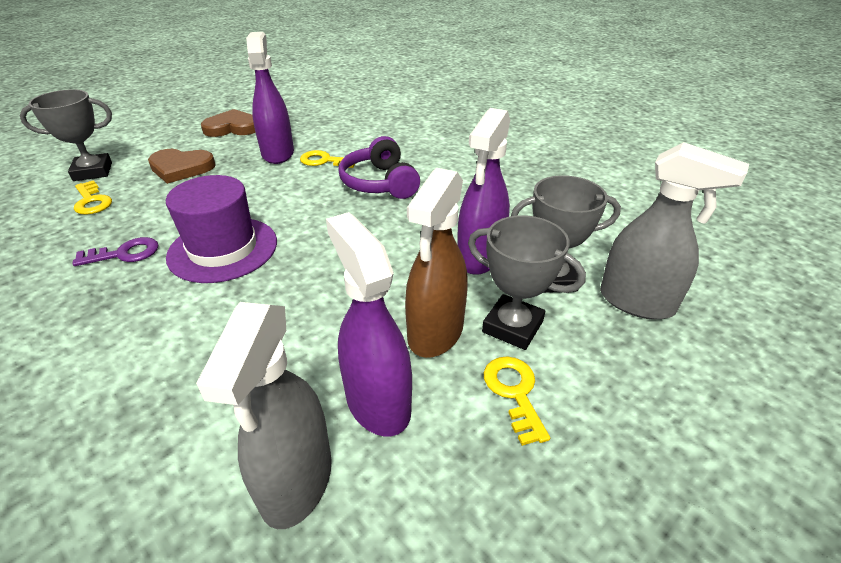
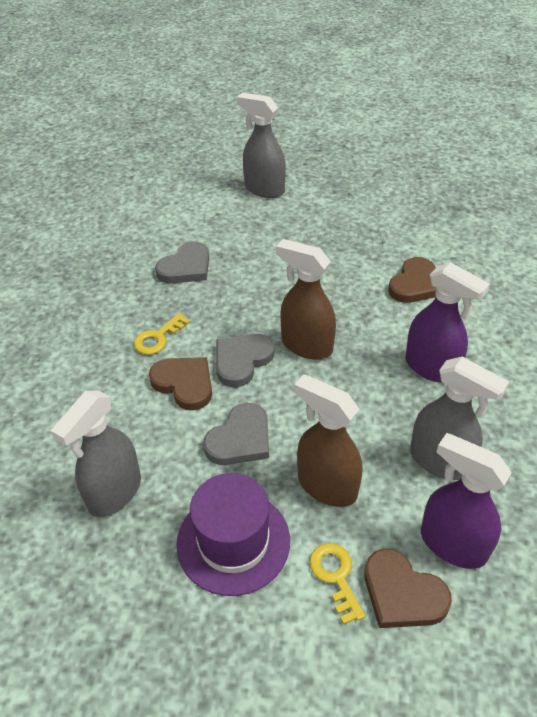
brown heart: [148,149,216,184] [201,109,256,137] = 2 -> [149,357,212,410] [364,549,452,628] [388,257,437,303] = 3
brown spray bottle: [405,168,468,358] = 1 -> [276,239,336,360] [294,374,362,507] = 2
grey heart: none = 0 -> [155,241,209,283] [203,403,269,465] [216,334,274,387] = 3
grey spray bottle: [196,302,332,529] [600,142,749,320] = 2 -> [50,391,141,517] [237,93,286,198] [410,357,509,480] = 3
grey trophy: [20,89,112,181] [468,215,586,350] [511,175,621,293] = 3 -> none = 0
purple headphones: [338,136,420,199] = 1 -> none = 0
purple key: [72,237,158,266] = 1 -> none = 0
purple spray bottle: [246,32,294,164] [326,212,412,436] [457,108,510,275] = 3 -> [405,262,490,383] [421,433,511,569] = 2
yellow key: [74,180,112,215] [300,150,355,168] [484,357,550,446] = 3 -> [134,313,190,355] [309,543,365,624] = 2

